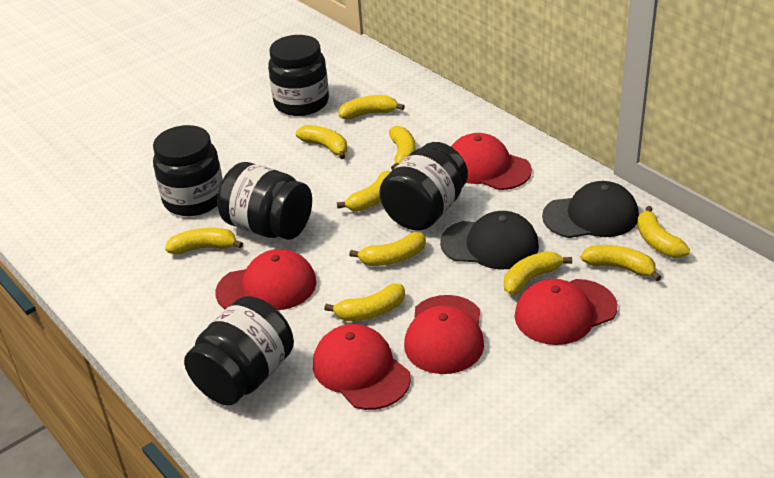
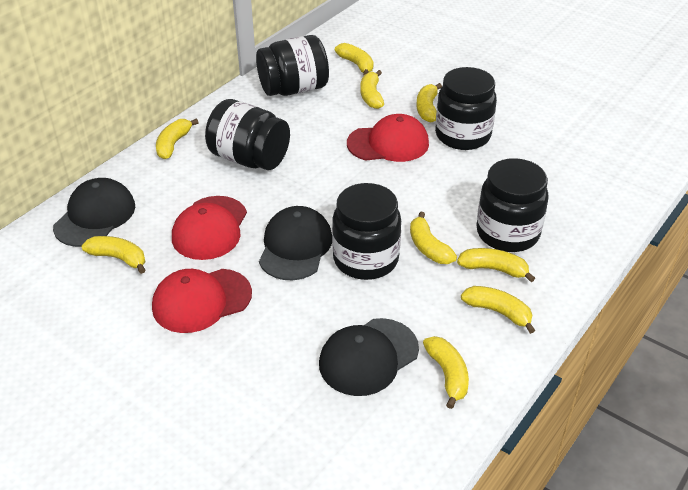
black cap: [440,211,539,269] [542,181,639,238] = 2 -> [53,178,135,247] [259,206,332,280] [319,318,419,396] = 3
red cap: [215,249,317,310] [313,324,411,410] [404,295,484,374] [451,133,532,190] [514,279,617,345] = 5 -> [152,269,252,333] [172,196,247,260] [347,114,429,162] = 3
yellow banana: [165,228,243,254] [296,125,347,159] [324,284,405,321] [337,170,390,211] [339,95,405,120] [349,232,426,266] [389,126,416,170] [504,251,572,295] [581,245,661,281] [637,206,690,258] = 10 -> [82,236,145,274] [156,118,199,159] [335,43,373,75] [360,70,384,109] [410,212,457,264] [416,83,442,122] [423,336,469,409] [457,248,535,282] [461,286,535,334] = 9

